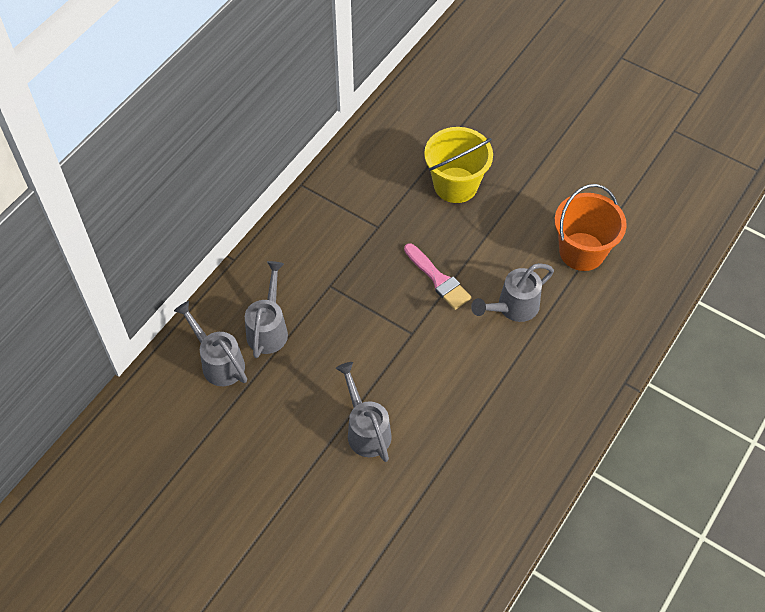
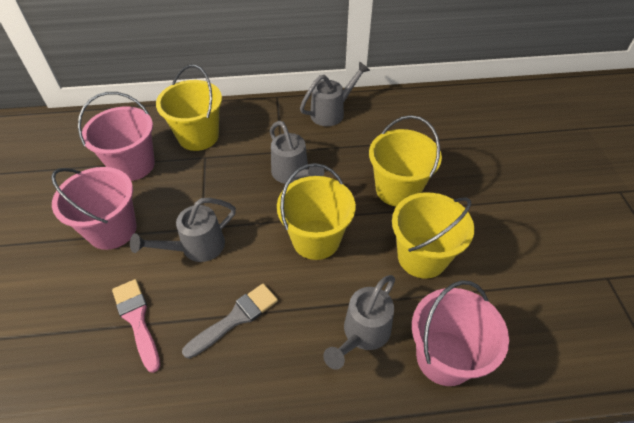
grey brush: none = 0 -> [182,283,278,359] = 1
orange bucket: [555,184,627,271] = 1 -> none = 0
pink bucket: none = 0 -> [51,167,137,250] [78,92,155,181] [412,280,509,386] = 3
yellow bucket: [424,127,493,203] = 1 -> [156,65,222,151] [277,163,356,260] [369,115,442,207] [392,192,474,279] = 4

